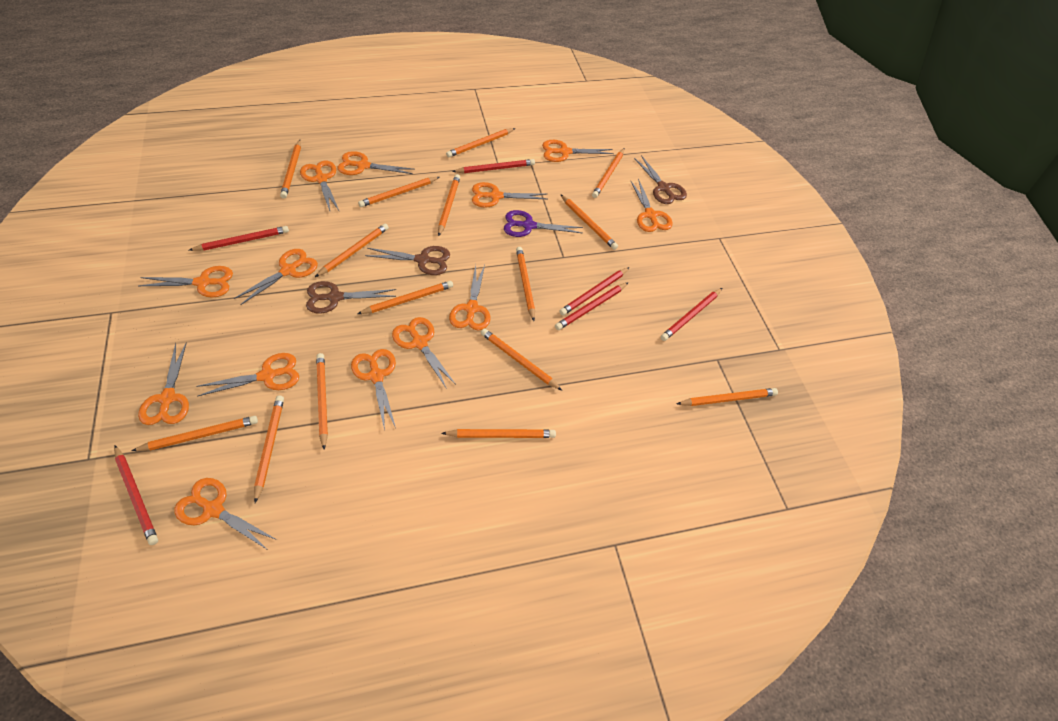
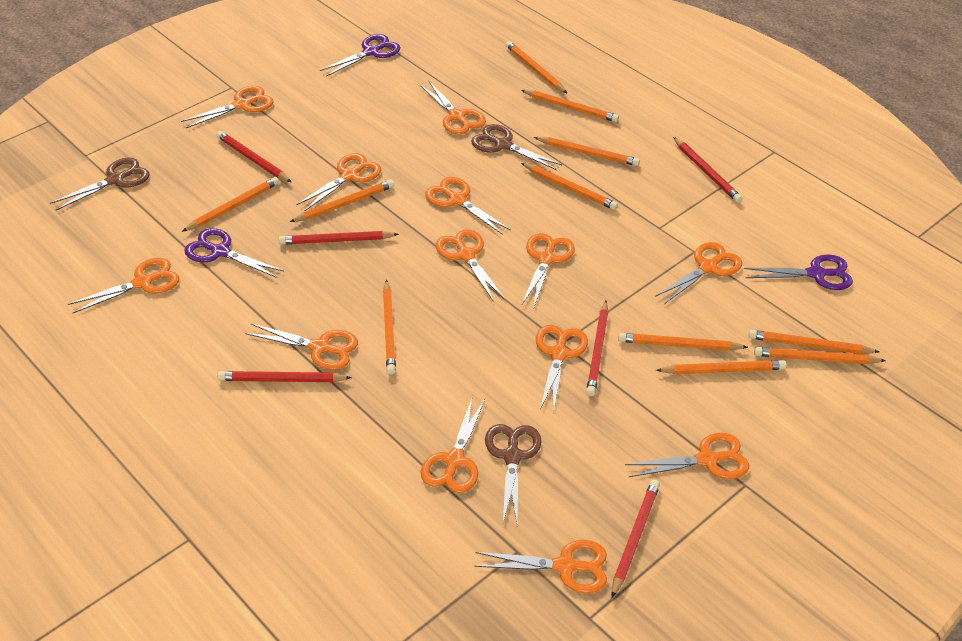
orange pencil: [131,416,258,451] [254,395,284,503] [280,140,301,198] [315,223,389,277] [316,353,328,450] [357,281,453,314] [358,177,439,207] [438,174,460,236] [441,429,556,438] [446,128,515,158] [481,329,562,391] [516,247,535,321] [560,194,618,250] [592,148,624,198] [677,388,778,406] = 15 -> [182,177,279,232] [290,180,394,222] [383,280,396,374] [505,41,567,93] [521,90,619,122] [521,163,618,210] [534,137,640,166] [618,333,748,351] [656,360,786,374] [749,330,879,354] [754,347,886,364] = 11
purple scissors: [504,210,583,237] = 1 -> [184,228,284,278] [320,34,400,77] [744,254,853,290] = 3

